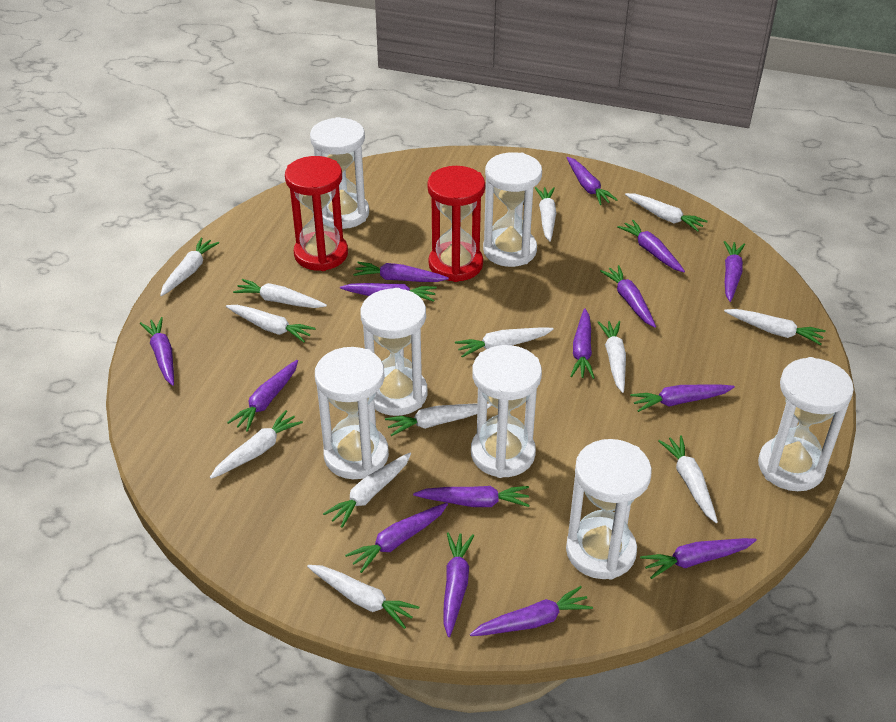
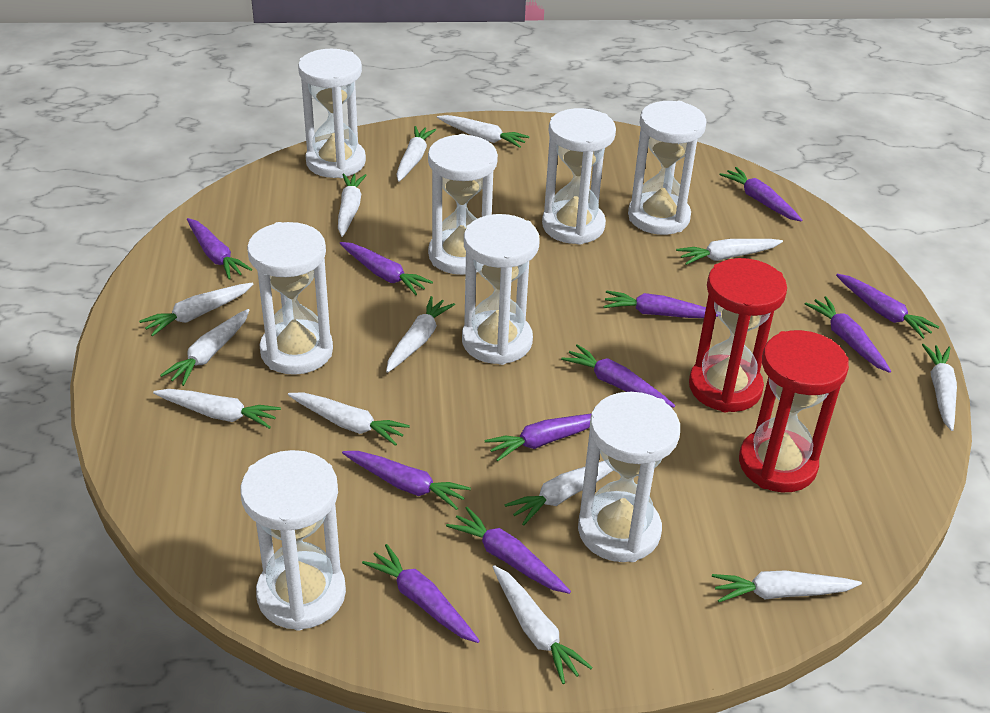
purple carrot: [140,317,174,386] [227,360,298,432] [340,283,437,302] [345,503,448,573] [353,262,449,282] [413,486,530,507] [444,532,474,637] [470,586,593,636] [566,157,618,205] [570,308,595,379] [600,265,656,328] [617,220,685,272] [630,385,735,412] [640,538,757,579] [724,241,745,302] = 15 -> [187,218,252,279] [340,242,433,295] [342,451,471,510] [362,544,480,643] [446,507,571,594] [485,413,592,462] [561,344,675,407] [604,290,718,318] [719,167,802,222] [805,296,891,373] [836,274,939,339] = 11
white hourglass: [310,117,369,229] [315,347,389,479] [360,288,428,416] [471,345,542,478] [483,152,542,267] [566,439,652,580] [758,357,854,491] = 7 -> [240,450,346,631] [247,222,333,375] [298,49,366,178] [428,134,498,275] [462,214,540,365] [542,108,616,245] [578,392,680,562] [628,101,706,235] = 8

